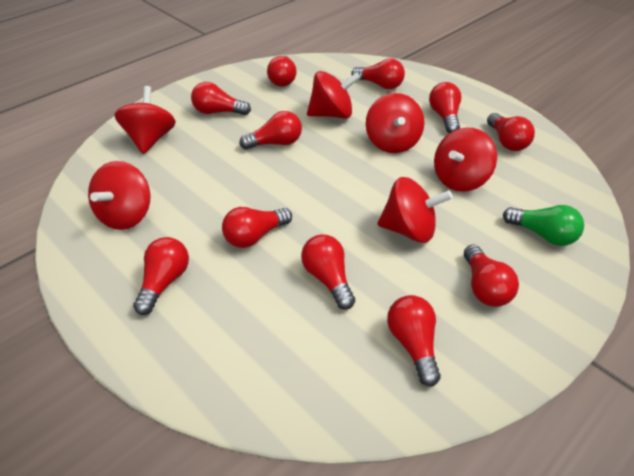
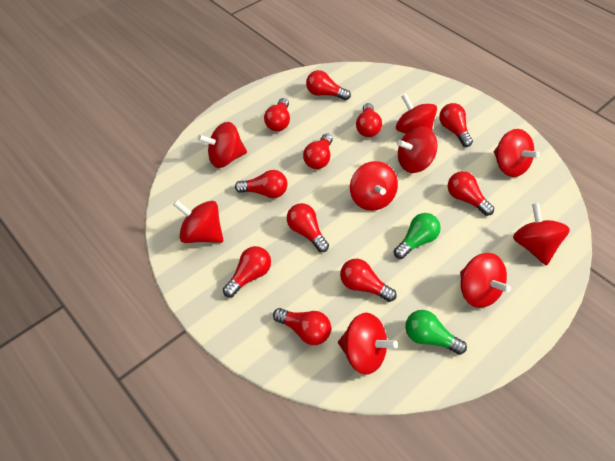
green light bulb: [503,205,584,246] = 1 -> [394,213,441,259] [405,310,467,355] = 2
red spinning top: [88,161,151,230] [114,86,176,154] [307,71,361,119] [366,93,424,153] [377,177,453,243] [434,128,497,192] = 6 -> [173,200,223,243] [198,122,247,168] [338,313,398,375] [350,161,398,211] [396,94,437,134] [397,126,437,173] [460,253,511,308] [494,129,540,177] [513,203,570,266] = 9

